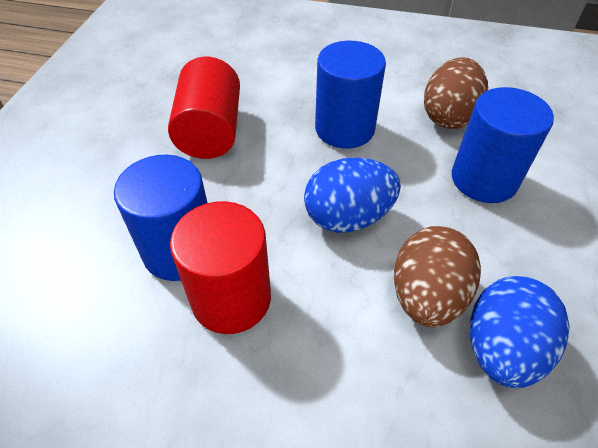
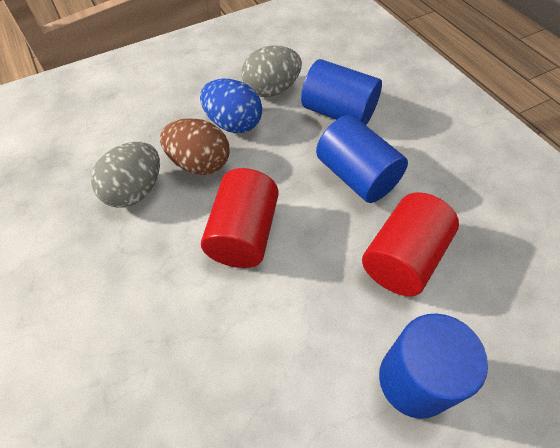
blue egg: [304,158,401,233] [470,276,570,388] = 2 -> [200,78,262,133] = 1
brown egg: [394,226,481,327] [424,57,488,129] = 2 -> [160,118,230,175] = 1
grey egg: none = 0 -> [91,142,160,208] [242,45,302,97] = 2

